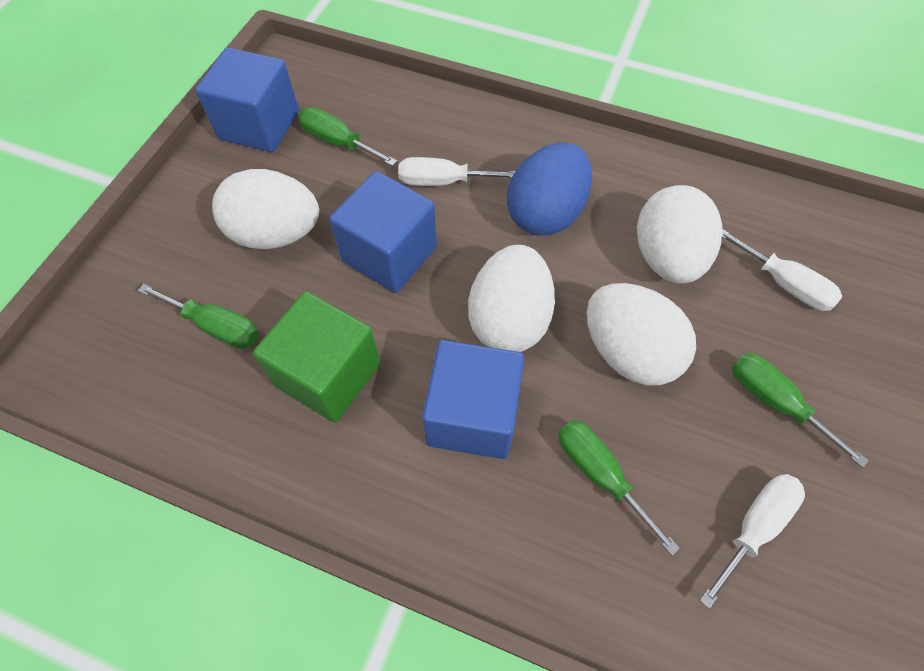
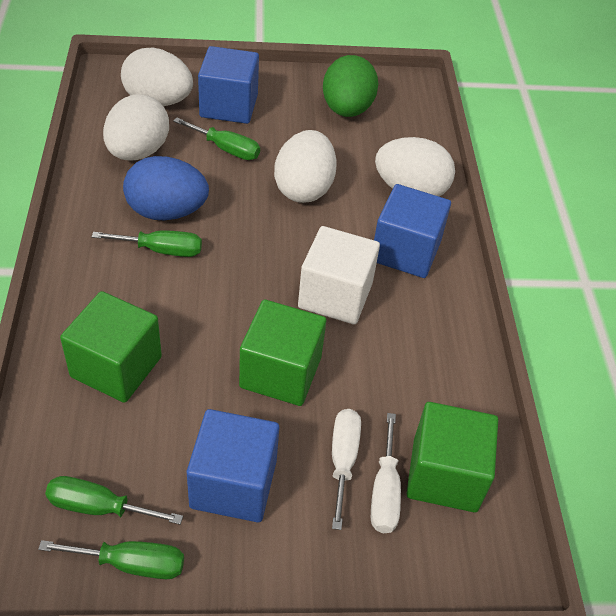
green cube: [253,291,380,423] = 1 -> [60,291,162,403] [239,299,326,406] [406,402,498,513] = 3
green egg: none = 0 -> [323,55,379,117] = 1
white cube: none = 0 -> [298,226,380,325] = 1
white screwdriver: [398,157,515,186] [700,474,805,609] [722,229,842,311] = 3 -> [332,409,361,530] [371,413,401,533] = 2

